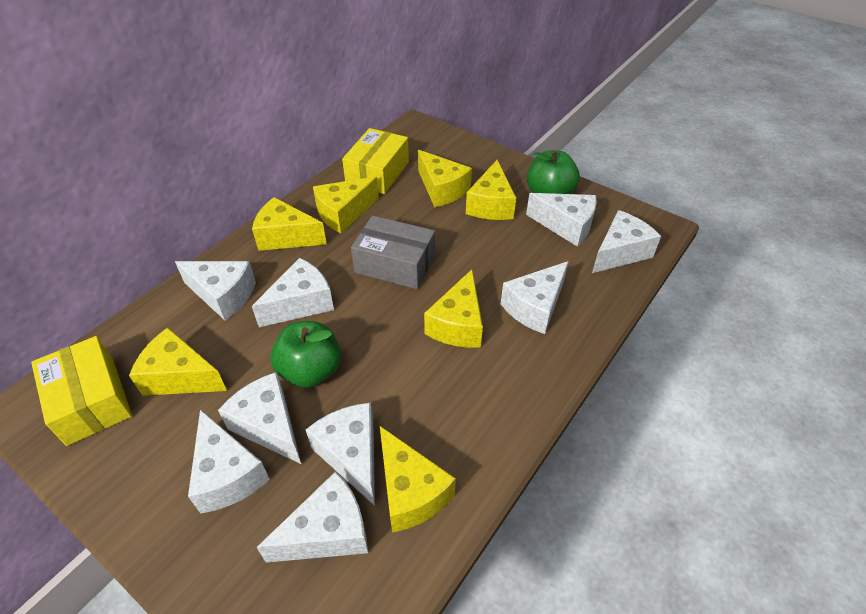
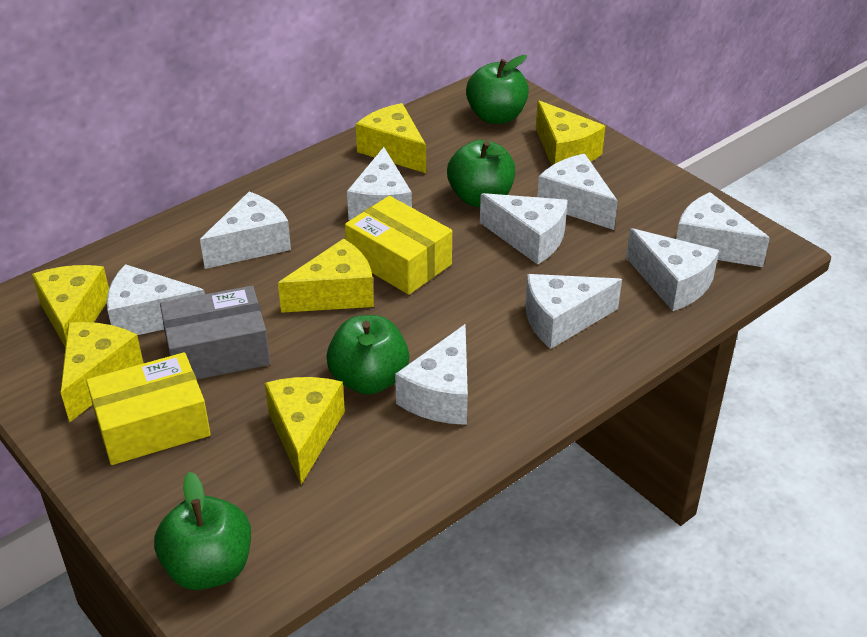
green apple: [270,321,341,388] [527,150,580,194] = 2 -> [154,472,251,590] [326,315,409,395] [447,140,515,207] [466,55,529,124] = 4
yellow cheese: [129,328,227,396] [252,197,327,251] [313,176,379,233] [380,426,456,533] [418,150,472,207] [424,269,483,348] [466,160,516,220] = 7 -> [32,265,109,347] [61,322,143,423] [265,377,345,484] [278,238,374,313] [356,103,426,173] [536,100,605,166] = 6

